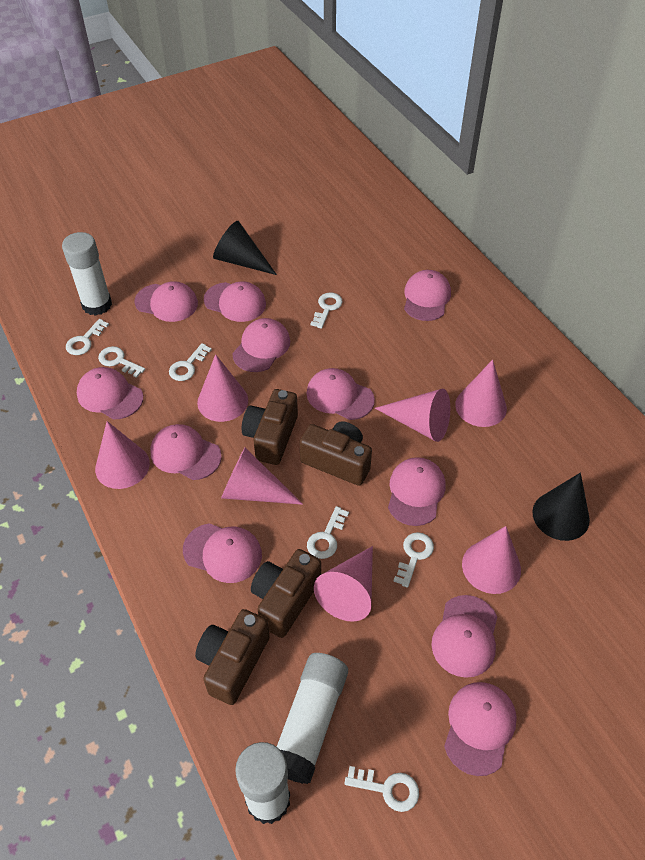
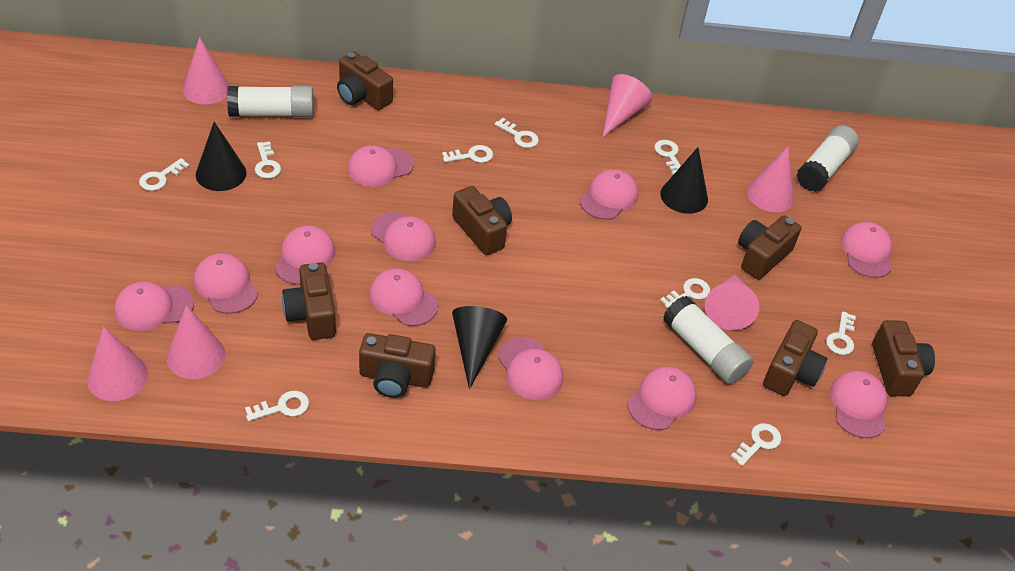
black cone: [213,221,277,275] [532,473,590,541] = 2 -> [196,122,246,191] [452,306,507,389] [660,147,708,214] = 3
brown camera: [195,609,270,705] [242,389,298,465] [251,549,321,638] [299,421,372,486] = 4 -> [282,262,336,340] [337,52,393,110] [359,333,436,398] [452,186,512,255] [738,215,801,280] [763,320,828,396] [872,320,935,397] = 7
pink cone: [95,421,150,489] [197,354,248,422] [221,448,303,505] [314,546,373,622] [375,388,450,442] [455,360,507,427] [462,526,521,594] = 7 -> [87,326,148,401] [166,305,225,379] [183,37,230,104] [603,74,652,137] [705,274,759,330] [747,146,794,212] = 6
white key: [66,319,109,355] [98,346,145,378] [169,343,212,381] [307,506,349,559] [311,292,343,329] [344,766,419,812] [393,532,434,588] = 7 -> [139,158,190,191] [245,391,309,421] [255,142,281,179] [442,145,493,163] [495,118,539,148] [654,140,681,175] [660,278,710,309] [731,423,781,466] [826,311,856,355] = 9

